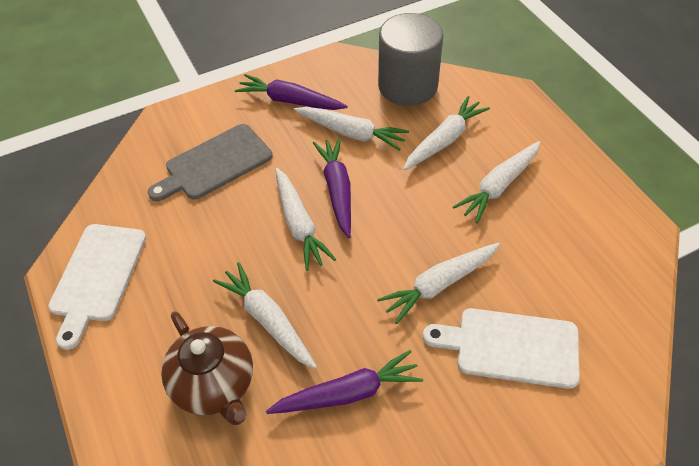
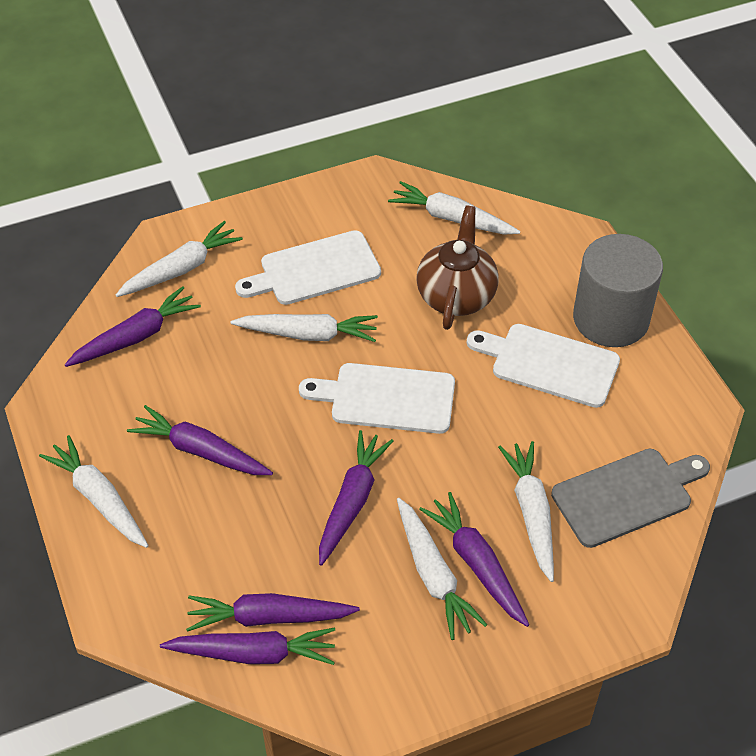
purple carrot: [235,74,348,110] [266,350,423,414] [313,138,351,238] = 3 -> [65,286,201,367] [127,405,273,475] [160,628,335,665] [186,593,360,632] [319,430,394,566] [419,492,529,627] = 6
white cutting board: [48,224,146,350] [423,308,580,389] = 2 -> [235,230,381,305] [299,363,455,434] [467,324,620,408] = 3

